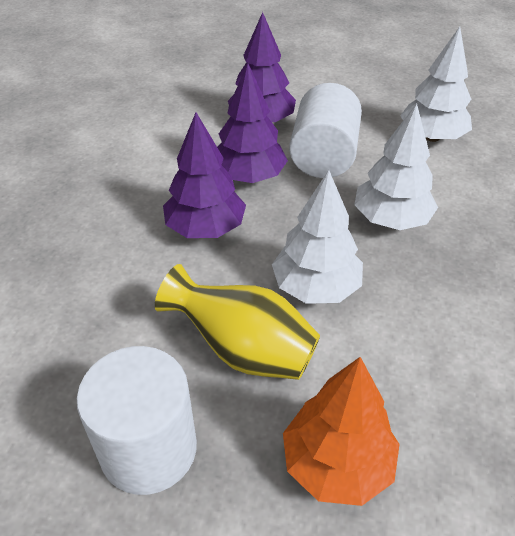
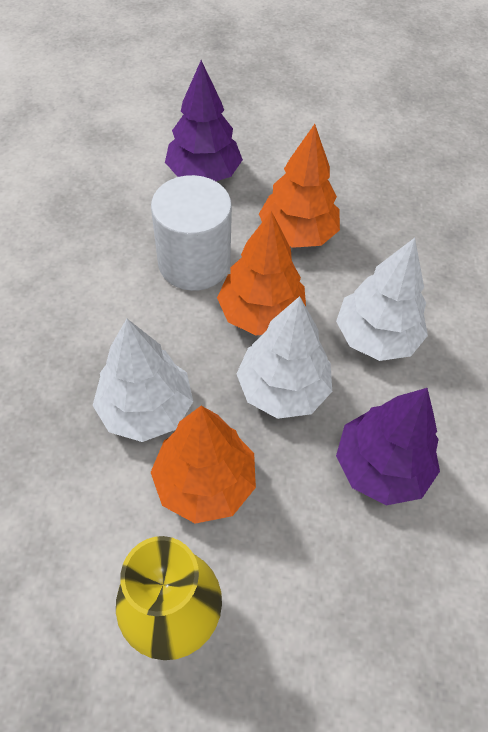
orange tree: [283,357,400,506] = 1 -> [151,406,256,524] [217,211,306,336] [259,124,340,248] = 3
purple tree: [163,112,246,238] [217,63,288,183] [228,12,296,122] = 3 -> [165,60,243,181] [336,388,440,505] = 2
white cylinder: [77,346,197,495] [289,83,362,178] = 2 -> [151,175,232,291] = 1

